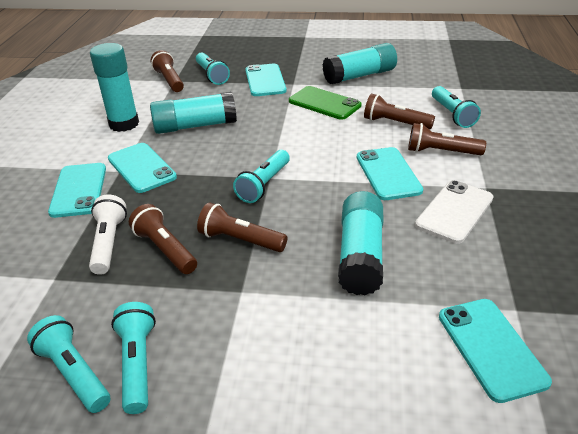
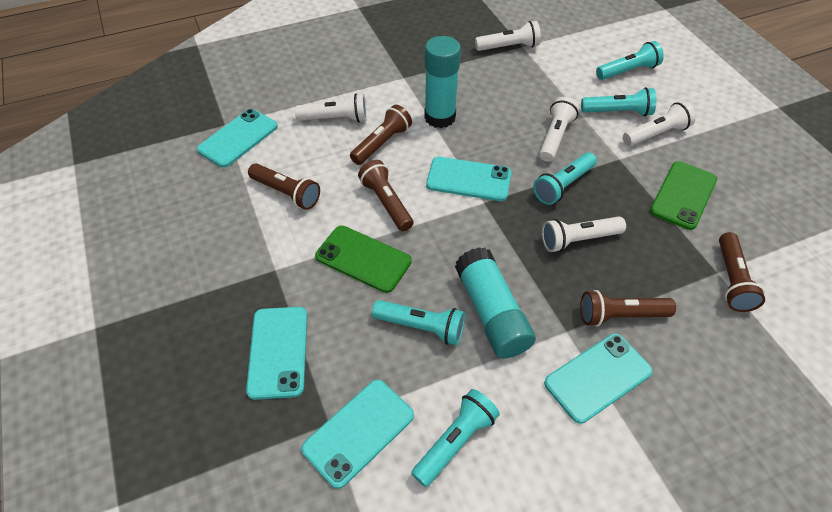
green phone: [289,86,361,120] = 1 -> [315,226,412,293] [650,161,717,230] = 2
turquoise glue stick: [90,43,139,132] [150,92,237,134] [322,43,397,85] [338,191,383,295] = 4 -> [424,36,461,128] [455,247,536,358] = 2
white flashlight: [89,194,127,275] = 1 -> [295,93,367,122] [475,21,541,51] [539,97,579,162] [542,217,626,252] [623,101,696,146] = 5
white phone: [415,180,494,244] = 1 -> none = 0

